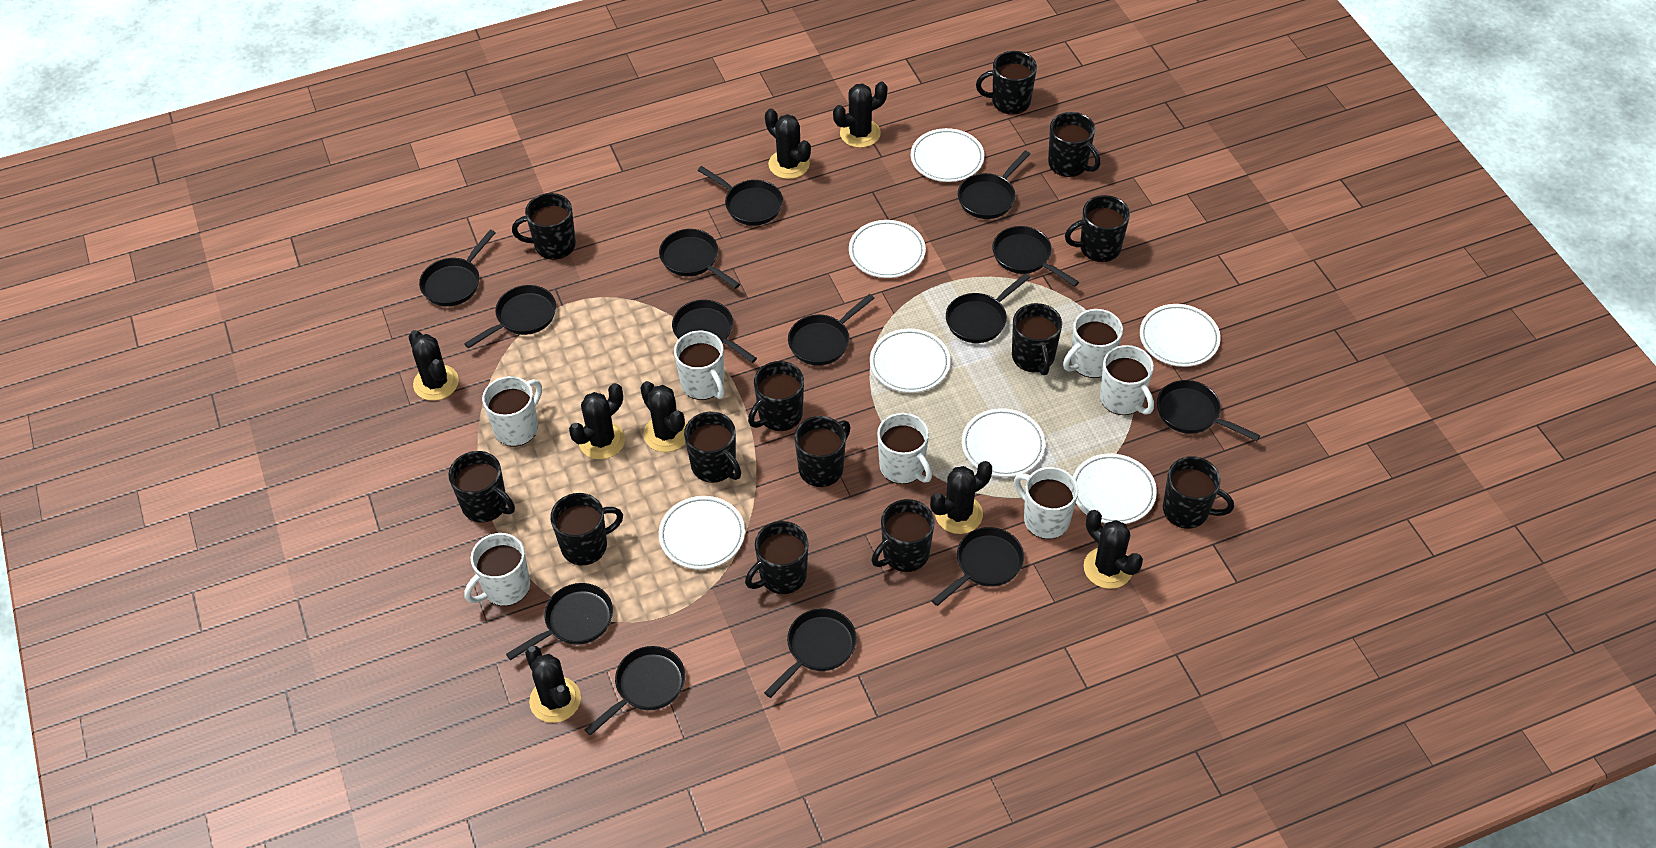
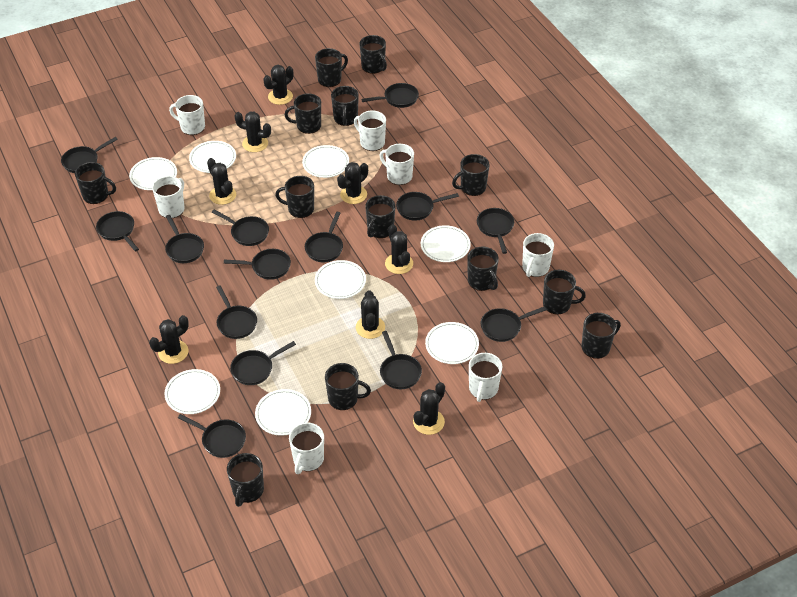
white plate: [659,496,745,569] [849,220,926,278] [870,329,950,393] [911,128,984,182] [962,408,1045,477] [1073,453,1157,524] [1140,304,1221,367] = 7 -> [129,157,177,190] [165,369,220,414] [189,141,236,173] [255,389,311,436] [302,145,349,178] [315,260,366,299] [421,225,471,262] [425,322,479,364] = 8

